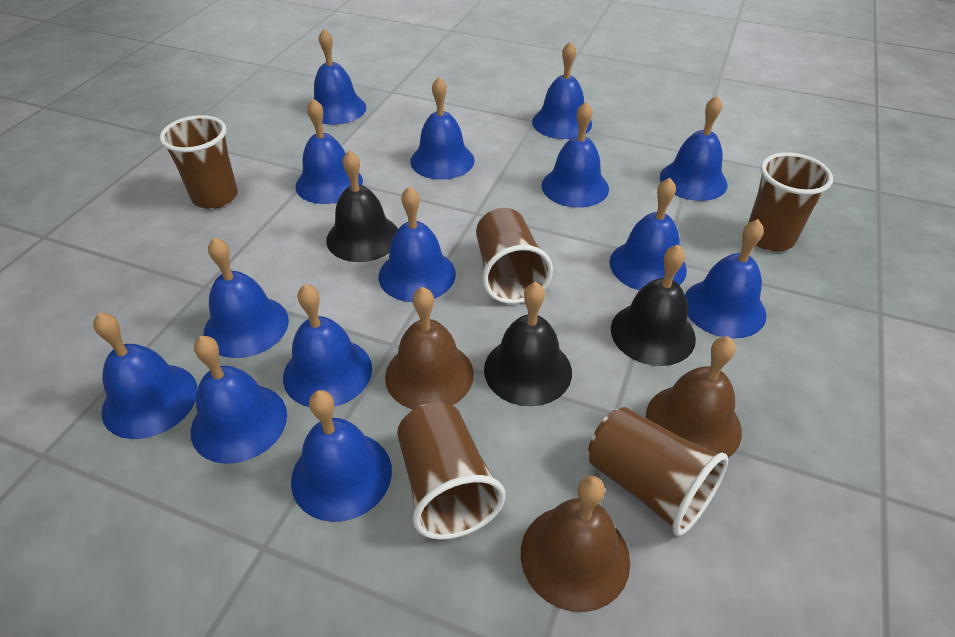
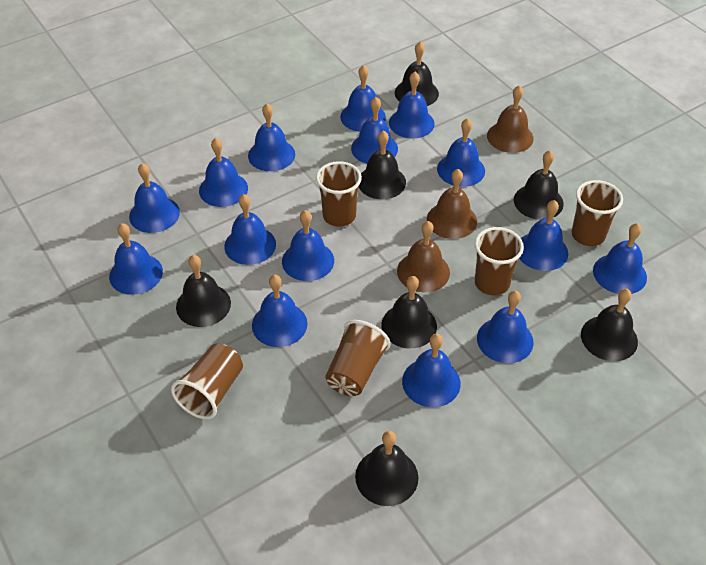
black bell: [326,150,398,262] [484,282,572,406] [611,245,696,366] = 3 -> [176,255,231,327] [355,431,418,506] [359,130,406,199] [381,276,437,348] [395,42,439,106] [514,150,564,220] [581,289,638,361] = 7
blue bell: [93,313,198,439] [191,336,287,464] [204,237,289,358] [283,284,372,407] [291,390,392,522] [295,99,363,204] [314,29,366,125] [379,186,456,302] [410,77,475,180] [532,41,592,139] [542,102,609,208] [610,178,687,291] [660,96,728,201] [685,219,766,338] = 14 -> [109,223,163,295] [129,163,180,233] [199,138,248,207] [224,194,276,265] [248,103,295,171] [252,275,307,347] [282,210,334,281] [340,65,386,132] [351,97,398,164] [389,72,435,139] [402,334,461,407] [437,118,485,187] [477,291,534,363] [519,200,568,271] [593,223,647,294] = 15

